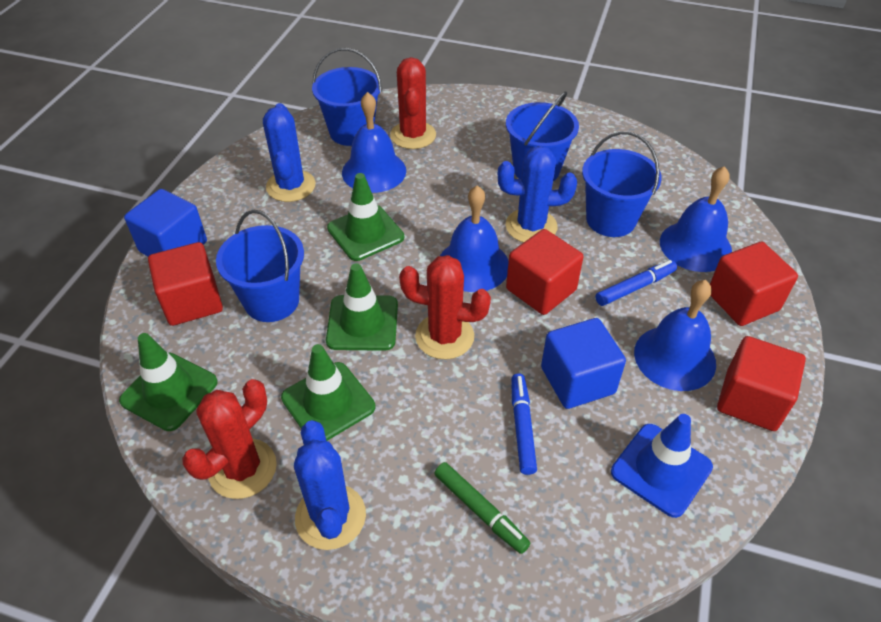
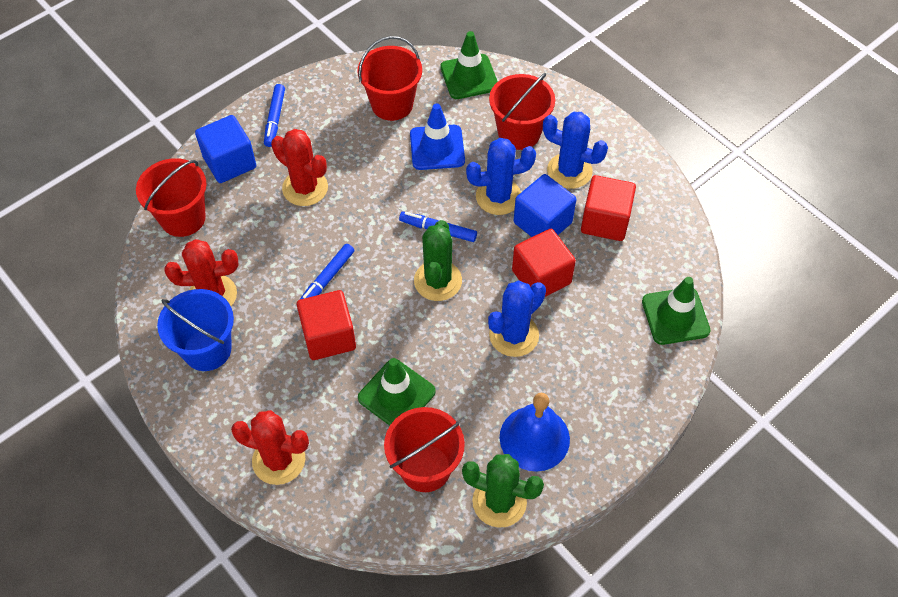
blue bell: [342,92,406,193] [440,185,509,292] [634,280,716,391] [660,166,732,272] = 4 -> [500,393,570,472] = 1
blue bucket: [216,210,304,322] [312,48,382,146] [506,91,579,181] [582,131,662,237] = 4 -> [157,289,234,371] = 1
blue marker: [511,373,537,475] [595,260,677,306] = 2 -> [264,84,285,147] [300,244,354,299] [399,211,477,242] = 3
green cactus: none = 0 -> [414,220,462,301] [462,454,544,528] = 2
green marker: [434,462,531,554] = 1 -> none = 0
green traffic cone: [119,333,218,431] [281,344,375,441] [326,263,398,351] [327,173,404,261] = 4 -> [358,358,436,426] [440,31,498,99] [642,277,710,345] = 3
red bucket: none = 0 -> [136,158,207,237] [357,36,422,121] [384,407,465,492] [489,73,555,150] = 4
red cube: [148,242,223,326] [506,229,583,315] [710,242,798,326] [717,336,806,431] = 4 -> [297,290,356,360] [512,229,576,297] [581,175,636,241] = 3

